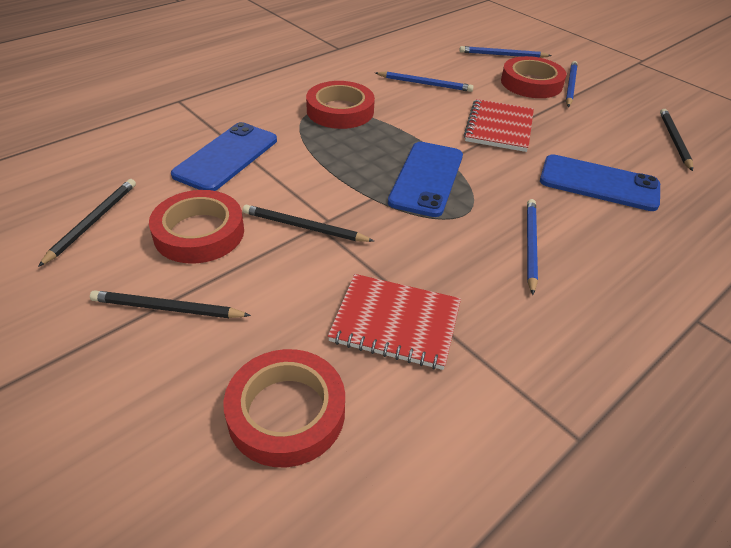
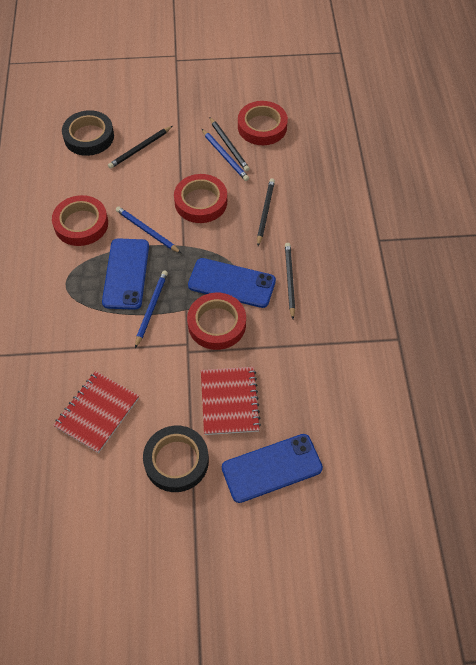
black tape: none = 0 -> [62,110,114,156] [143,426,209,492] = 2
blue pencil: [375,71,474,92] [459,46,552,58] [527,199,538,295] [566,61,578,107] = 4 -> [116,207,181,253] [135,271,168,348] [202,129,249,181] = 3

